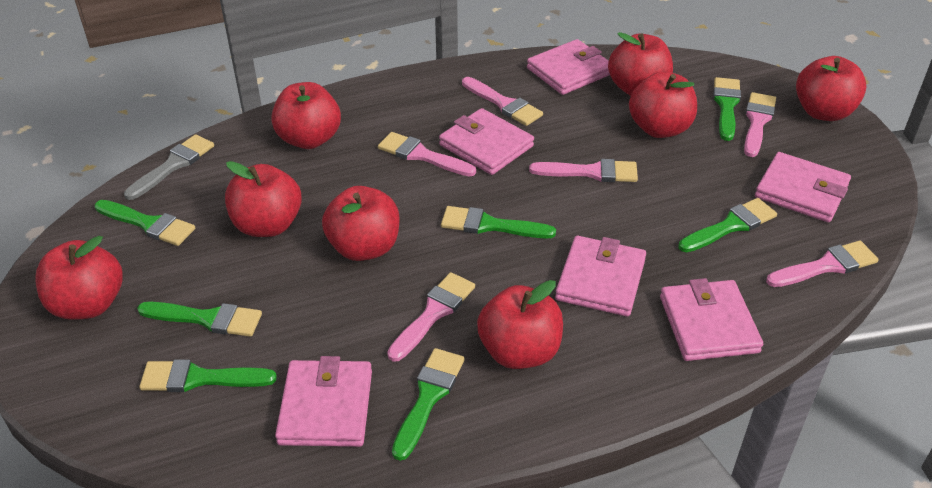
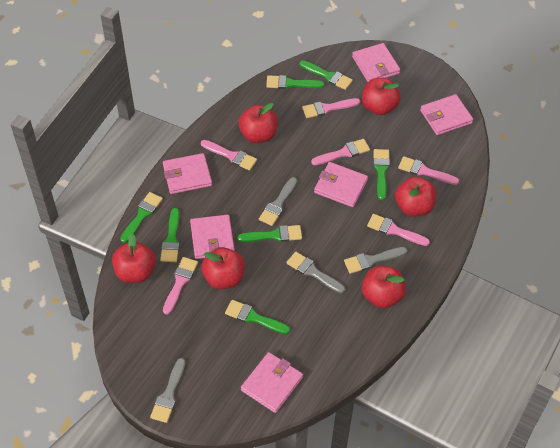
grey brush: [124,134,214,200] = 1 -> [150,358,185,423] [259,177,297,226] [286,252,345,293] [344,247,407,274] = 4
red apple: [35,236,123,320] [225,161,302,237] [271,82,341,149] [322,186,399,261] [477,280,563,369] [608,32,673,96] [629,71,697,138] [796,56,867,121] = 8 -> [112,234,156,283] [201,247,245,289] [238,103,278,143] [362,78,400,115] [362,266,406,308] [395,177,436,217] = 6

